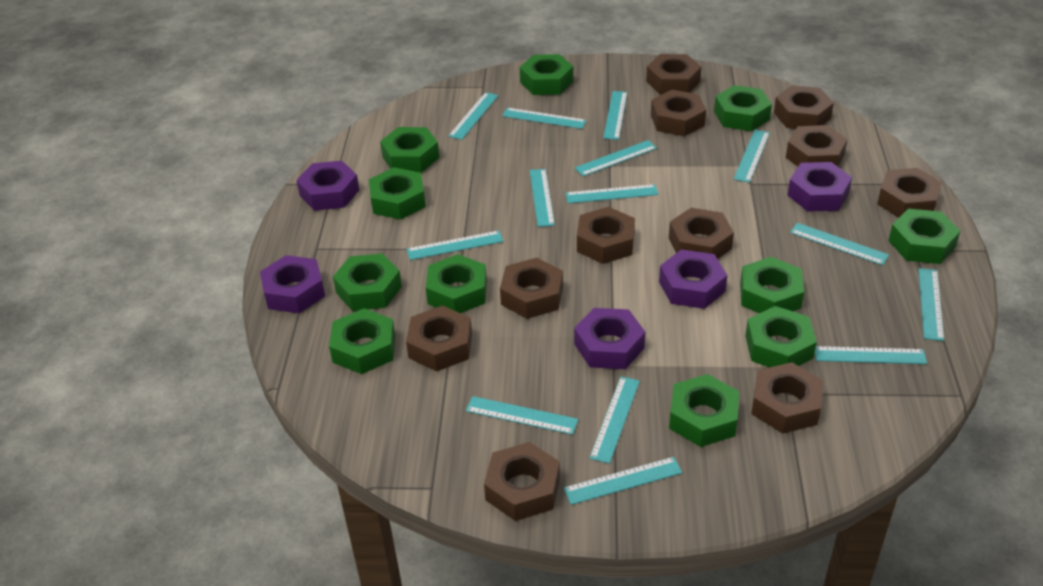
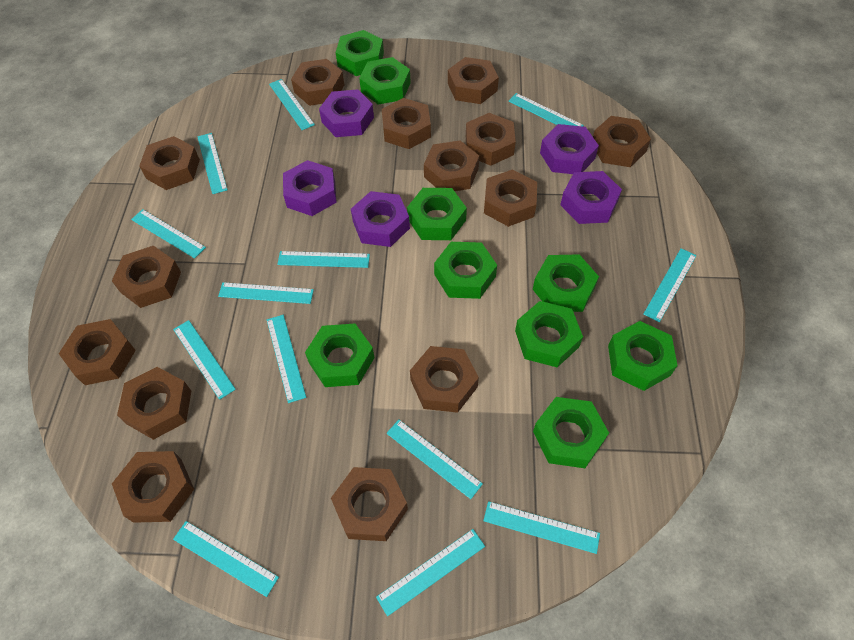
brown nut: [406,305,472,371] [484,442,560,521] [500,258,563,319] [577,207,635,264] [646,54,701,95] [651,90,706,136] [669,208,734,259] [751,362,823,434] [774,85,834,129] [786,125,847,166] [877,168,942,218] = 11 -> [59,319,136,385] [112,246,181,308] [112,451,194,523] [117,367,191,440] [139,136,200,190] [291,59,344,106] [331,467,408,541] [382,98,431,149] [410,346,479,413] [424,140,479,191] [448,57,499,104] [466,113,516,166] [484,169,537,227] [593,116,651,167] = 14
green nut: [329,308,395,374] [333,253,402,311] [369,167,426,220] [380,127,439,173] [426,254,487,313] [520,54,573,95] [669,374,739,447] [714,85,772,131] [740,257,804,313] [745,306,817,367] [888,209,960,264] = 11 -> [305,323,375,387] [336,30,384,76] [359,57,411,105] [407,188,467,240] [434,242,497,299] [515,301,583,367] [533,254,599,312] [533,397,609,468] [608,321,678,391] = 9
turquoise ruler: [407,231,503,260] [448,92,498,140] [466,396,578,435] [502,108,587,129] [530,169,555,227] [564,457,682,505] [566,184,658,203] [575,140,657,176] [589,376,640,464] [603,91,627,140] [734,130,770,183] [790,223,889,265] [815,346,927,364] [918,268,944,341] = 14 -> [131,209,206,259] [173,320,236,400] [173,521,279,597] [197,133,228,194] [218,282,314,304] [267,315,306,403] [269,79,315,130] [277,251,370,268] [376,529,485,616] [386,419,483,499] [483,501,600,554] [509,93,584,127] [644,248,697,322] = 13

